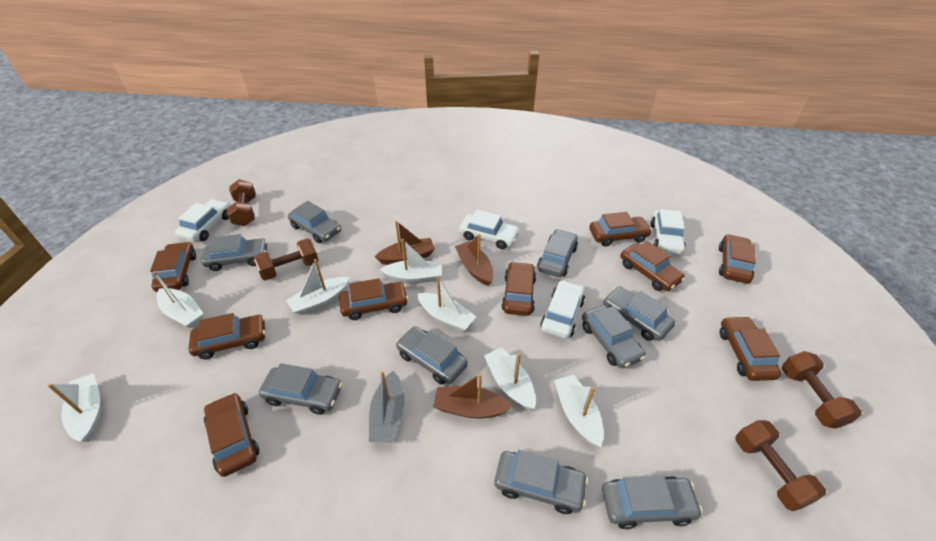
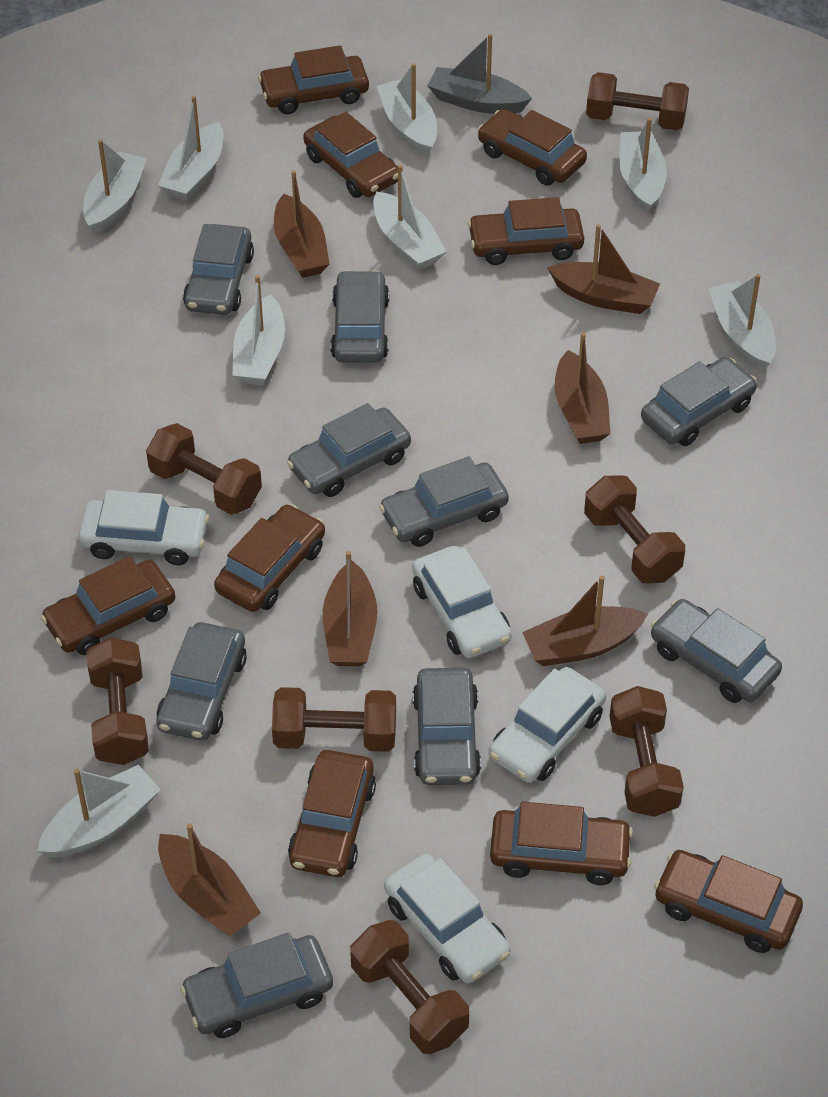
brown boat: [375,220,435,265] [433,373,513,419] [455,234,494,286] = 3 -> [158,823,261,937] [274,170,329,278] [323,551,378,666] [522,575,648,666] [547,224,660,314] [555,332,611,444] = 6
brown dumbbell: [227,179,256,226] [254,239,319,280] [735,420,826,511] [782,351,862,429] = 4 -> [86,638,149,765] [146,423,262,515] [272,687,396,752] [350,920,469,1054] [584,475,685,584] [586,72,689,130] [609,686,684,817] = 7
white boat: [47,373,101,442] [153,271,204,328] [286,259,350,315] [379,239,442,283] [417,276,476,332] [484,347,536,410] [554,375,604,447] = 7 -> [37,765,161,857] [83,139,147,234] [158,96,224,201] [232,275,285,385] [373,165,446,270] [377,63,437,156] [619,118,667,214] [708,274,776,371] = 8

